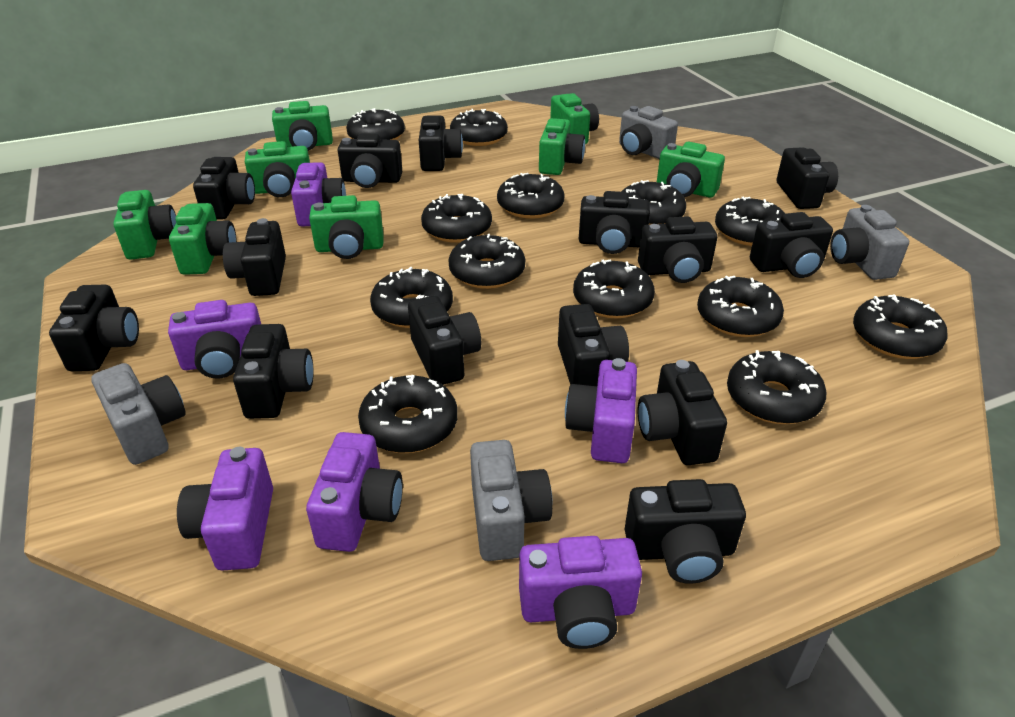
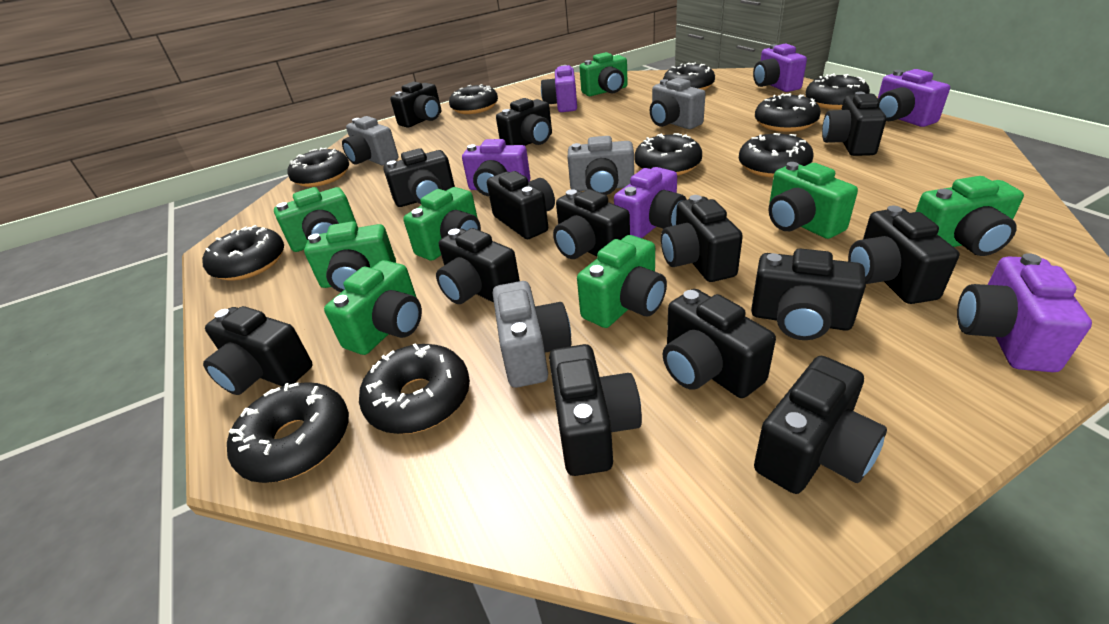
black donut: [346,108,405,140] [358,375,458,453] [370,267,453,328] [421,194,492,243] [448,234,525,289] [450,109,508,146] [497,173,564,219] [573,259,655,318] [621,180,686,225] [697,276,784,337] [715,197,785,246] [727,350,827,424] [853,295,948,359] = 13 -> [202,225,284,281] [227,382,349,483] [287,148,349,187] [359,343,470,434] [449,84,498,114] [634,133,702,176] [663,63,715,90] [739,133,814,178] [755,93,821,132] [805,74,870,109] = 10

